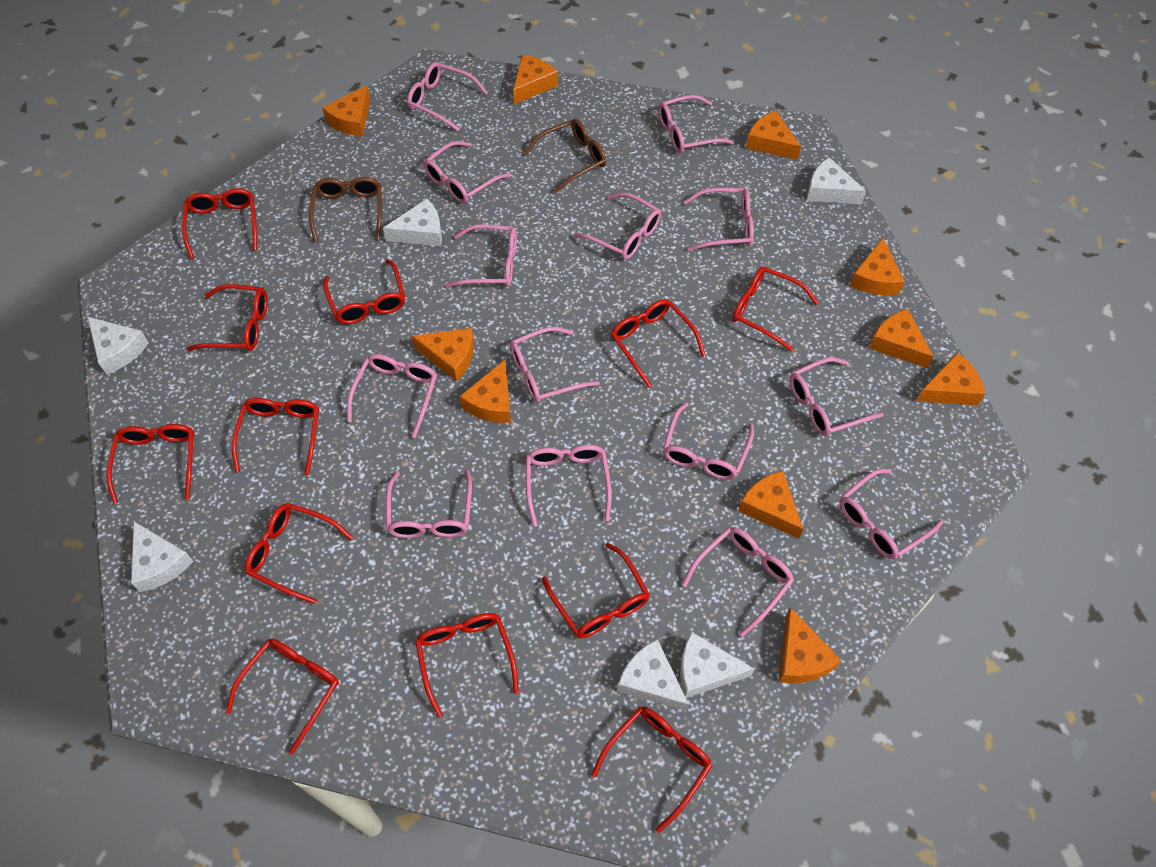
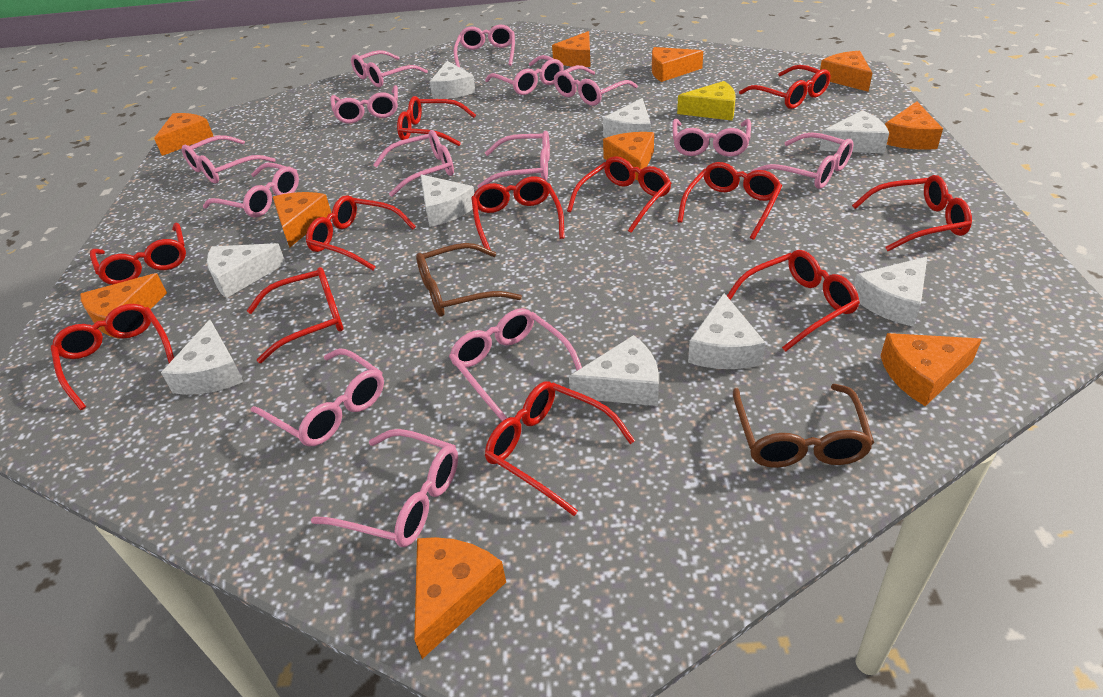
white cheese: [88,317,149,374] [131,522,193,592] [383,199,442,246] [617,639,689,711] [680,632,754,698] [807,157,866,204] = 6 -> [161,320,243,395] [207,243,286,298] [420,174,475,227] [430,61,476,99] [569,335,659,406] [603,98,651,138] [688,293,766,369] [819,110,889,154] [854,257,927,327] = 9
yellow cheese: none = 0 -> [677,81,736,121] = 1

